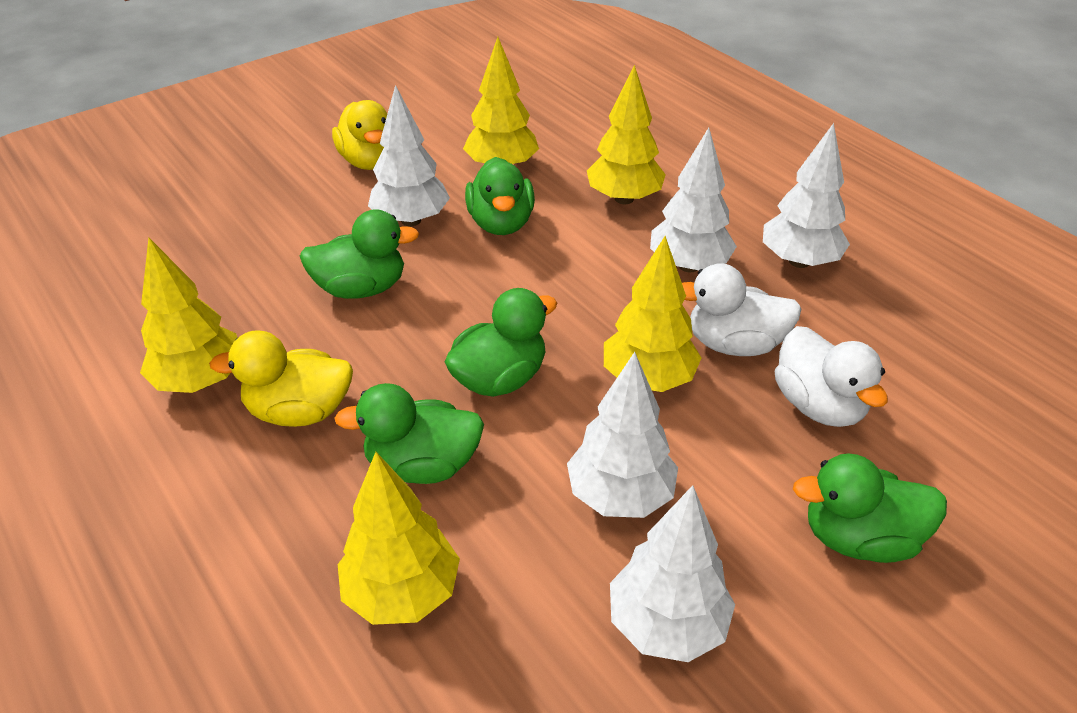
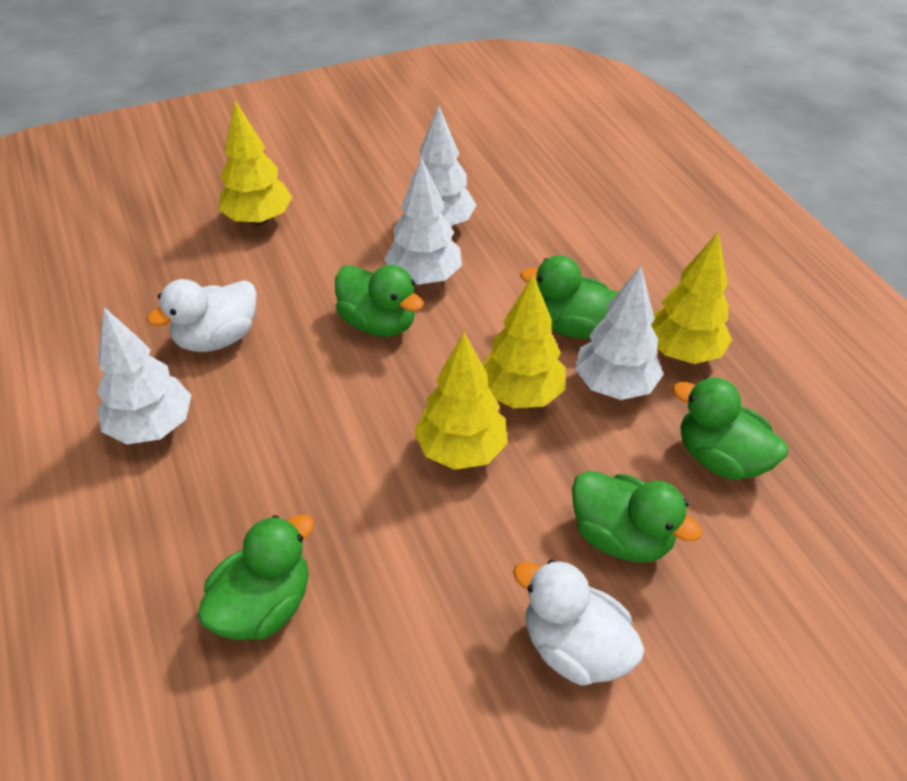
white tree: [368,85,450,226] [567,352,678,518] [610,485,735,662] [650,128,737,272] [763,123,850,268] = 5 -> [97,307,192,445] [384,157,462,285] [410,106,476,226] [575,266,664,400] = 4
yellow duck: [209,330,353,427] [332,100,387,170] = 2 -> none = 0
yellow tree: [140,238,238,393] [338,452,460,625] [463,37,539,164] [587,65,666,204] [604,236,701,392] = 5 -> [219,101,292,225] [414,332,507,470] [482,275,566,408] [651,232,732,364] = 4

